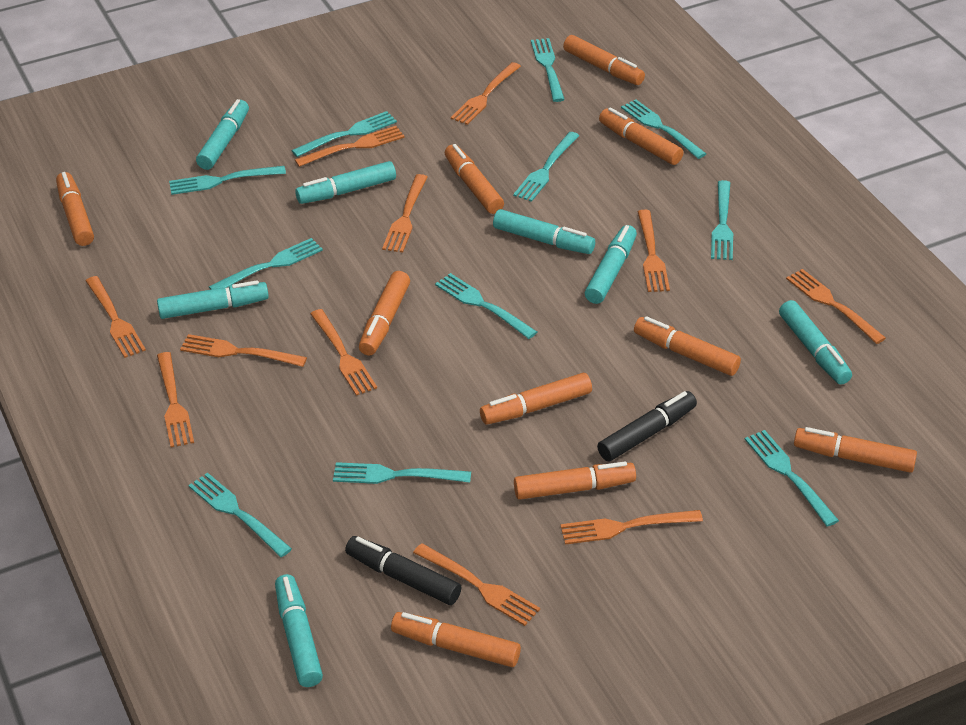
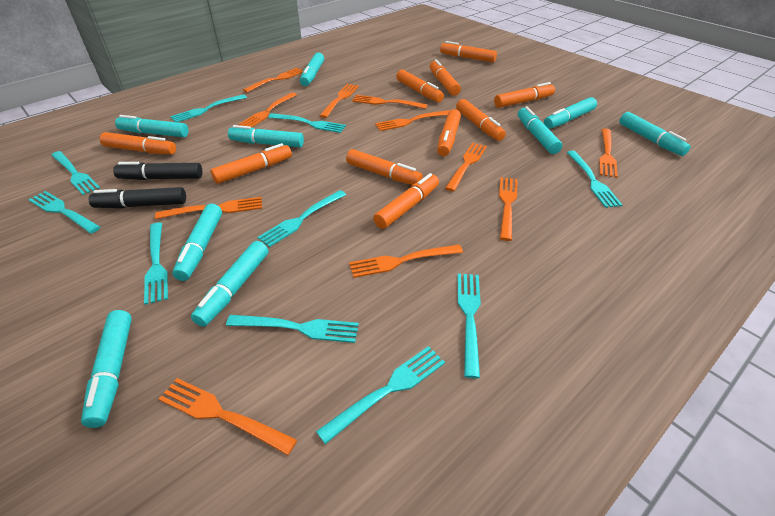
turquoise fork: [169,166,286,195] [188,473,292,557] [209,238,323,290] [291,111,397,157] [333,462,471,484] [435,273,537,339] [513,132,580,202] [531,38,565,102] [621,99,706,159] [711,180,733,260] [745,430,839,527] = 11 -> [28,191,100,234] [51,151,100,195] [144,223,168,305] [170,94,247,122] [226,315,359,343] [257,190,346,247] [268,113,346,133] [316,346,445,444] [458,274,481,379] [566,151,622,208] = 10
turquoise marker: [157,280,269,319] [196,99,249,170] [275,574,323,687] [295,161,396,204] [493,209,595,254] [585,225,637,304] [779,300,852,385] = 7 -> [81,310,132,428] [115,115,188,137] [172,204,222,281] [191,241,268,327] [228,125,304,147] [300,52,324,86] [518,106,562,154] [544,97,597,129] [619,112,691,156] = 9

